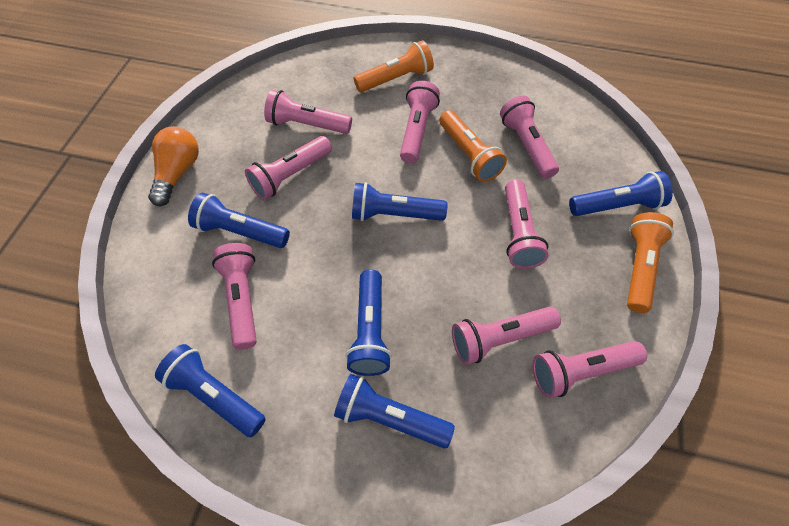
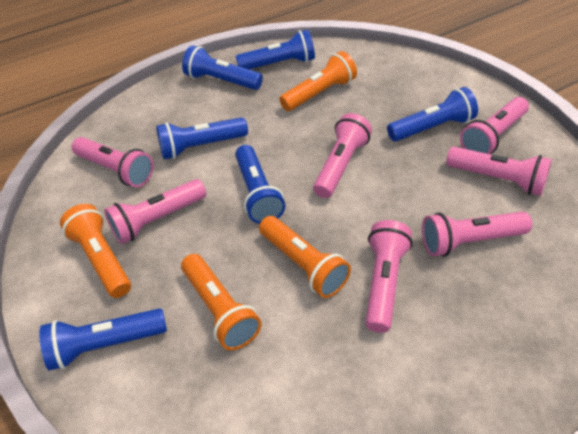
orange flashlight: [354,40,434,92] [439,110,507,182] [627,212,674,313] = 3 -> [60,204,131,298] [181,254,262,350] [259,216,351,298] [279,51,357,111] = 4
orange light bulb: [148,126,199,206] = 1 -> none = 0
pink flashlight: [212,243,257,350] [245,136,332,200] [264,90,352,134] [400,81,440,163] [452,306,561,365] [500,96,559,179] [505,179,549,269] [532,341,647,398] = 8 -> [72,137,153,187] [104,179,206,244] [313,113,372,198] [365,220,413,333] [422,212,532,257] [446,147,552,196] [460,97,529,154] = 7

